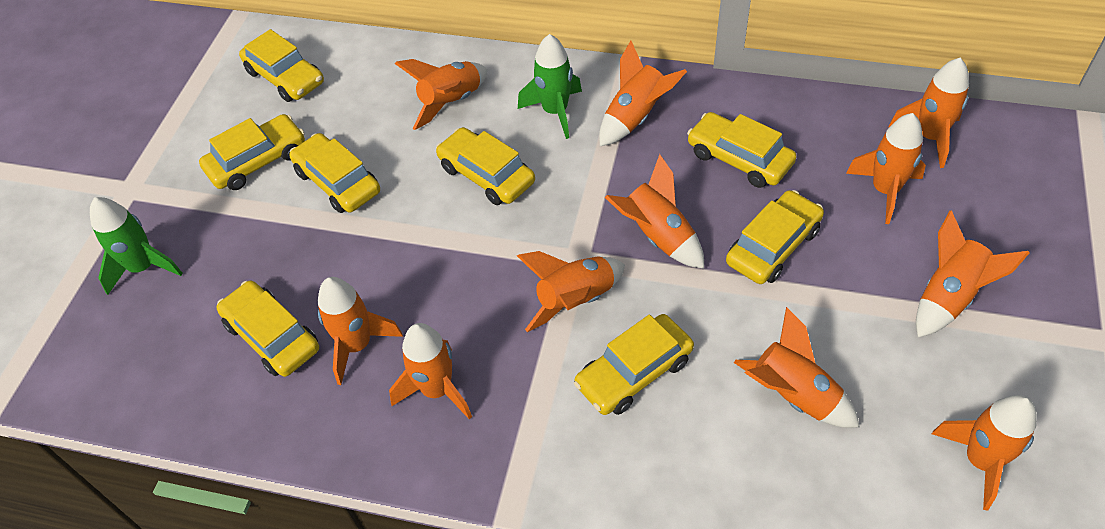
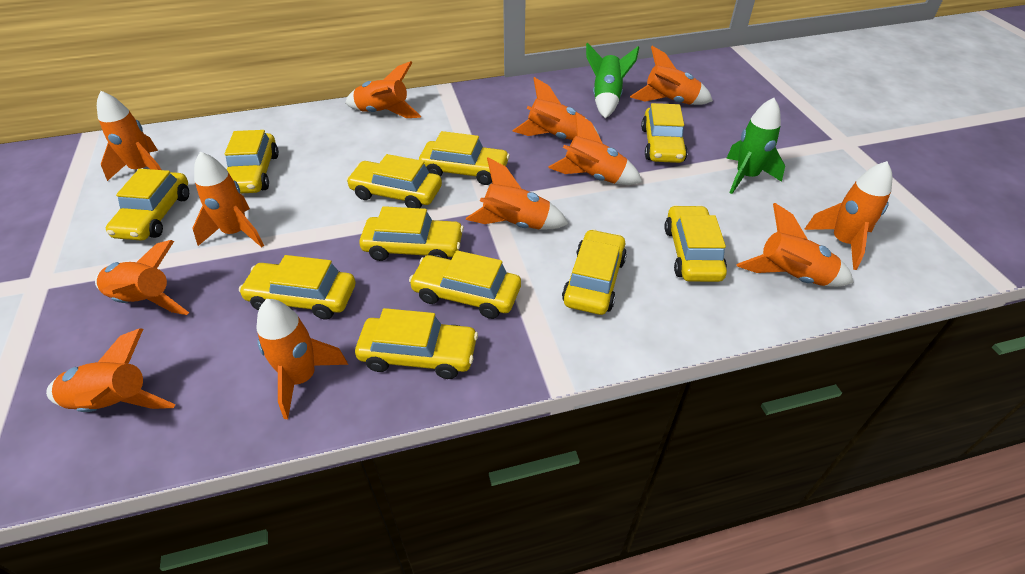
orange rocket: [318,277,403,385] [389,323,472,419] [395,59,487,130] [517,251,625,332] [599,41,687,146] [605,154,704,269] [734,307,860,428] [846,113,926,224] [888,58,969,168] [916,210,1029,337] [932,395,1037,511] = 11 -> [46,328,176,412] [95,240,189,315] [97,91,161,181] [192,151,264,247] [256,299,348,419] [345,61,421,118] [466,158,568,229] [513,77,600,140] [548,112,642,185] [630,46,713,105] [737,203,854,287] [804,161,892,270] = 12
yellow car: [199,114,305,190] [216,281,319,377] [239,29,324,102] [289,133,380,213] [436,127,535,205] [574,314,694,415] [687,112,796,188] [726,190,824,284] = 8 -> [106,169,189,241] [225,130,279,194] [239,255,355,319] [346,154,442,208] [355,308,478,379] [359,206,464,261] [409,250,521,319] [419,131,510,185] [562,229,627,315] [641,103,688,163] [664,205,727,282] = 11

